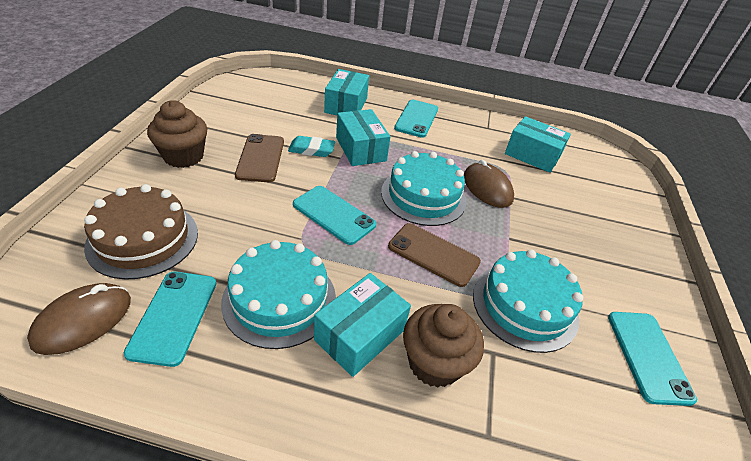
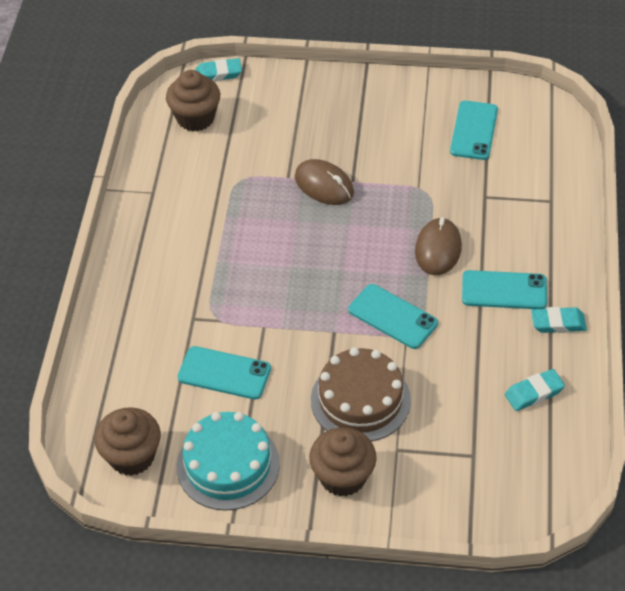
brown cupcake: [147,100,207,168] [403,304,484,388] = 2 -> [94,407,161,476] [166,70,220,131] [309,427,377,497] = 3
brown phone: [235,134,284,182] [388,223,481,287] = 2 -> none = 0
turquoise box: [314,273,411,377] [324,69,369,115] [336,109,390,166] [505,116,571,173] = 4 -> none = 0
turquoise cake: [221,240,336,349] [381,151,466,226] [473,250,583,353] = 3 -> [177,412,280,511] = 1
turquoise eraser: [288,136,335,157] = 1 -> [195,58,242,82] [505,369,565,411] [531,307,587,333] = 3

